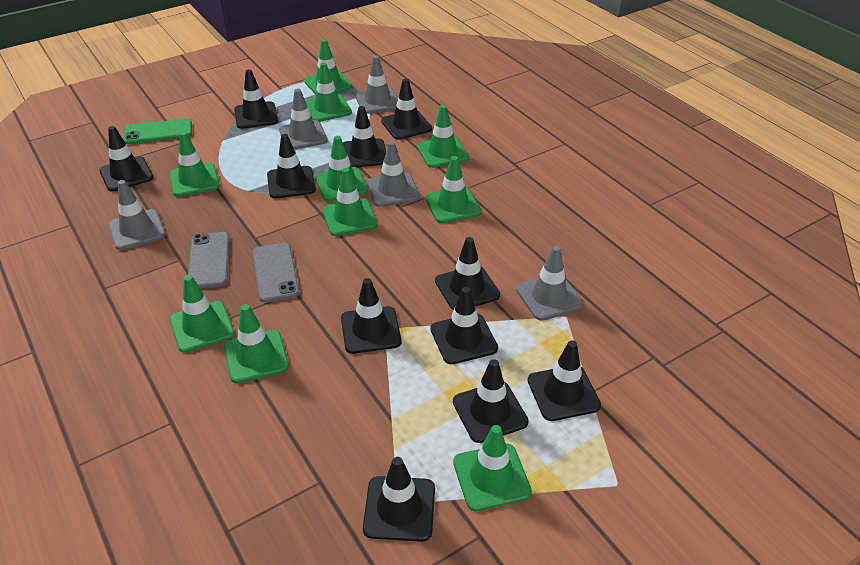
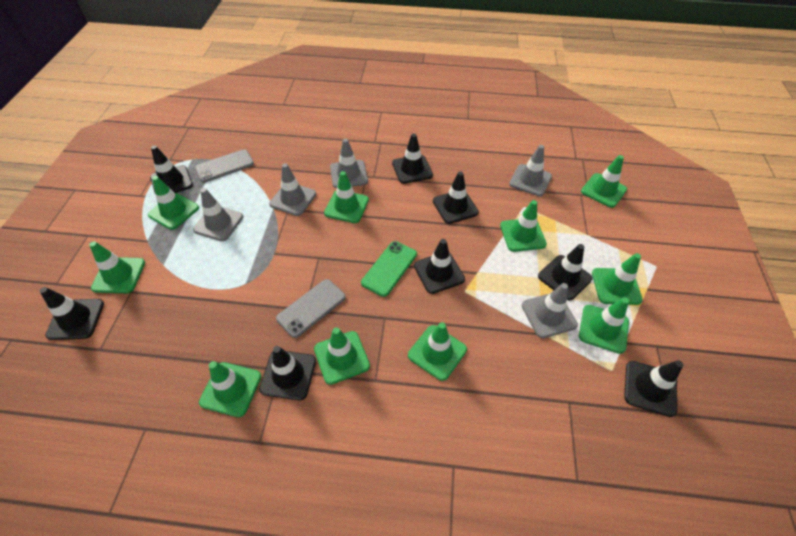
black traffic cone: [99,126,153,192] [234,69,278,129] [267,134,316,198] [341,278,401,354] [343,106,386,167] [363,457,435,542] [381,79,432,140] [431,287,498,364] [435,237,500,310] [453,359,529,443] [528,341,601,421] = 11 -> [40,287,104,340] [150,146,193,193] [259,346,316,400] [392,133,433,184] [414,239,465,294] [433,171,479,224] [538,244,593,301] [624,360,683,417] = 8

